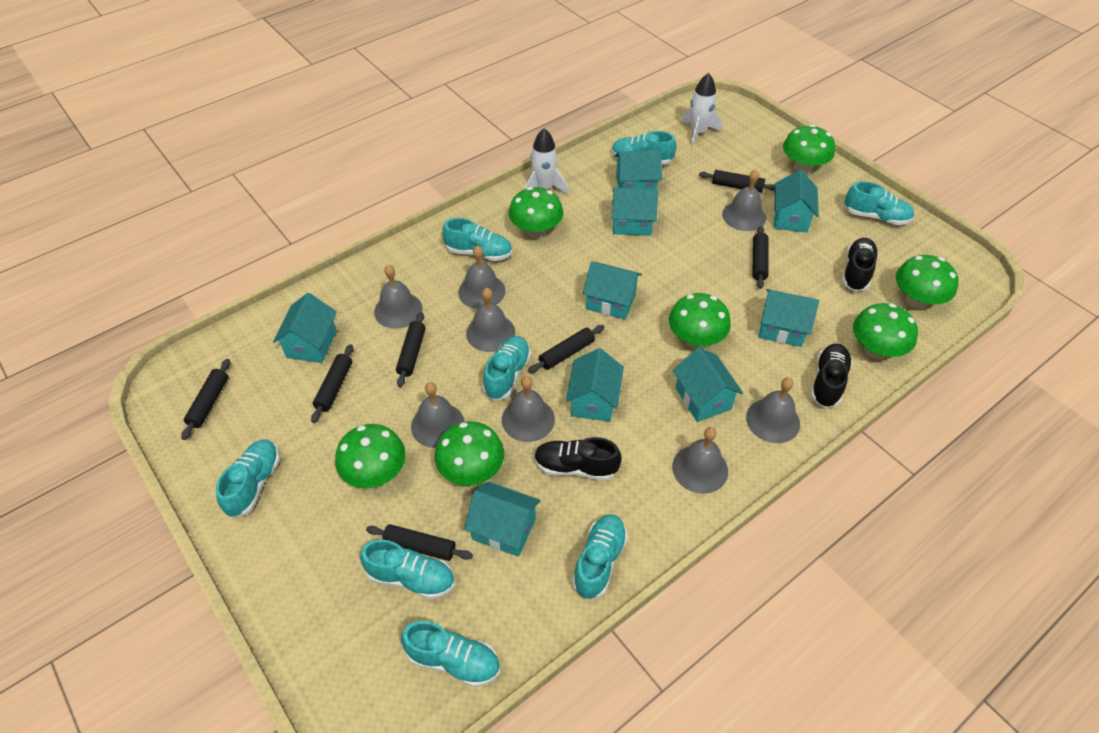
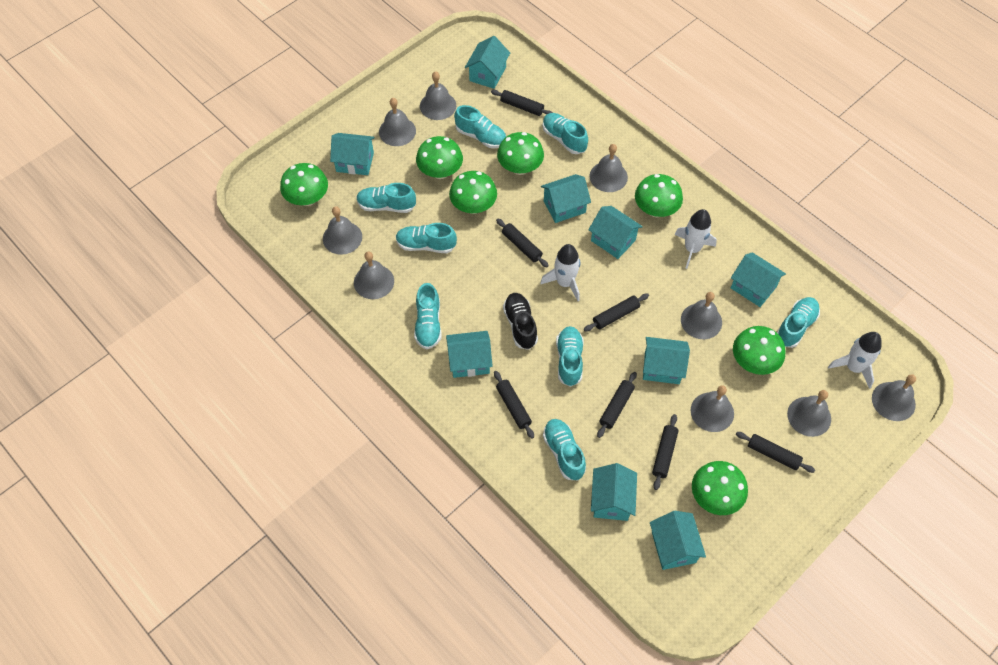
black shoe: [534,437,622,481] [810,344,852,408] [842,238,879,291] = 3 -> [503,293,538,350] = 1
grey bell: [374,265,422,329] [411,382,465,448] [458,246,505,309] [466,288,515,352] [502,376,555,442] [672,427,728,494] [722,170,766,231] [746,377,800,443] = 8 -> [323,206,362,255] [354,252,394,299] [379,98,416,146] [420,71,456,120] [590,144,628,192] [681,292,722,339] [691,385,734,432] [787,390,831,437] [872,374,916,421] = 9
white rocket: [524,128,569,195] [681,73,722,147] = 2 -> [540,244,580,301] [675,209,717,269] [828,332,882,389] = 3

